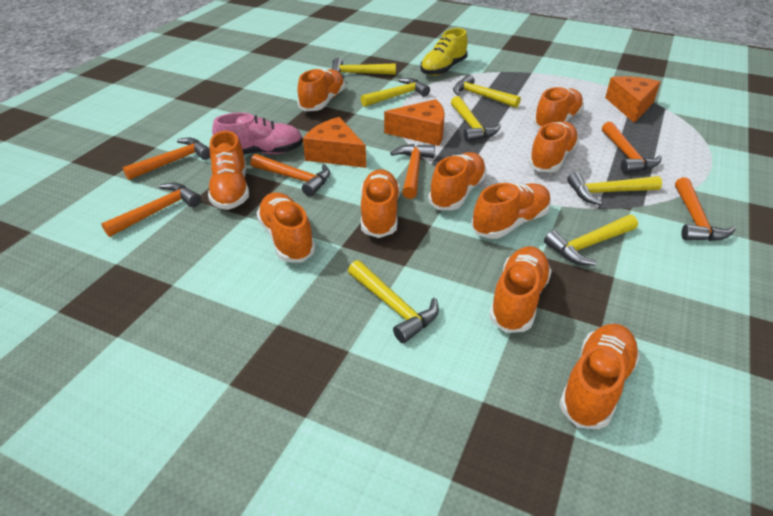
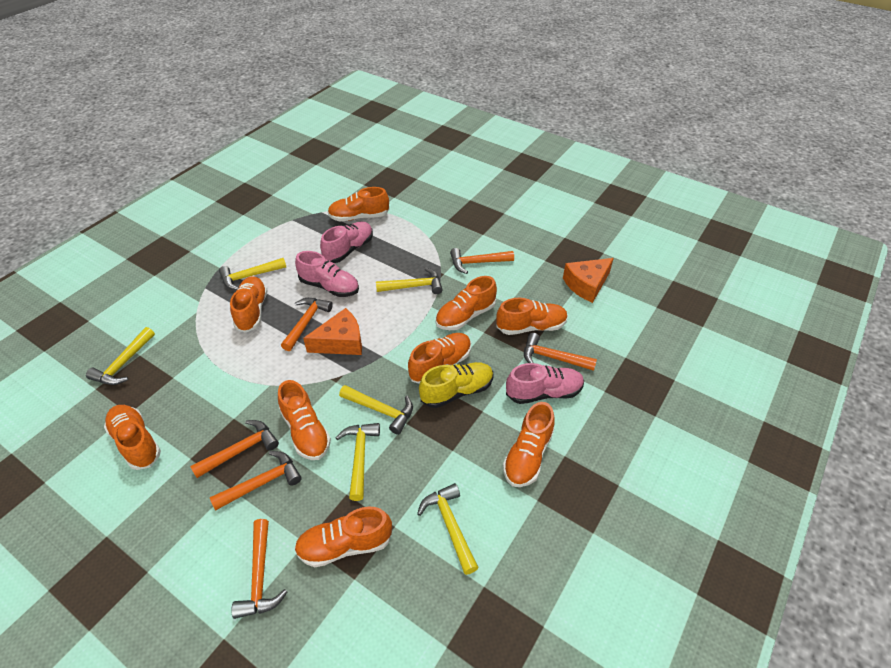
orange cheese: [303,117,366,168] [384,99,445,146] [605,76,660,123] = 3 -> [303,308,362,355] [563,258,614,303] = 2
orange shoe: [208,131,249,210] [256,192,316,262] [297,68,345,111] [361,169,400,238] [428,152,487,210] [471,182,551,239] [489,246,552,333] [528,121,579,172] [533,87,584,129] [559,324,640,429] = 10 -> [104,405,161,470] [230,276,268,333] [278,380,331,460] [294,507,392,567] [328,187,389,221] [408,333,471,384] [435,276,497,330] [496,298,568,335] [503,402,555,487] = 9
pink shoe: [212,113,303,154] = 1 -> [295,251,359,297] [320,221,373,263] [506,363,584,404] = 3
yellow hammer: [332,58,396,78] [348,260,439,343] [361,78,430,107] [451,96,501,142] [453,74,521,108] [544,215,638,266] [567,172,662,205] = 7 -> [86,327,155,385] [219,258,286,290] [336,423,380,501] [339,385,413,435] [376,267,443,294] [417,483,479,575] = 6

